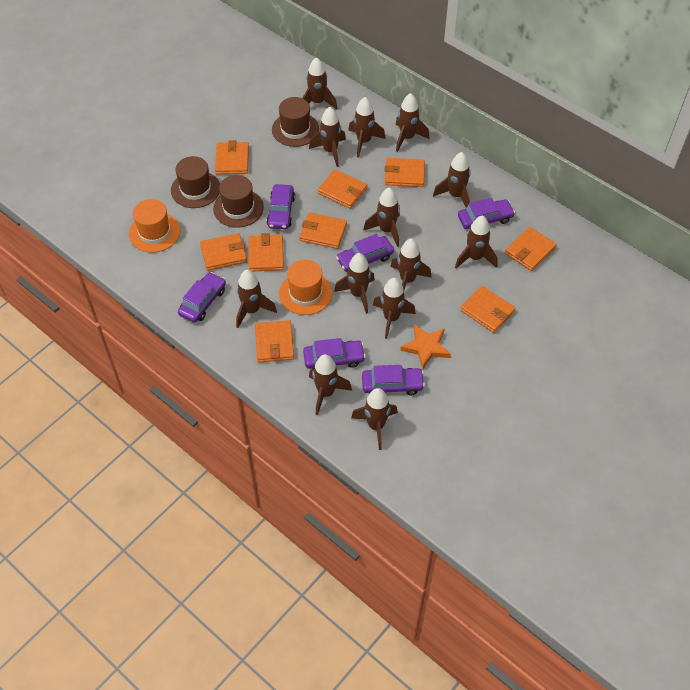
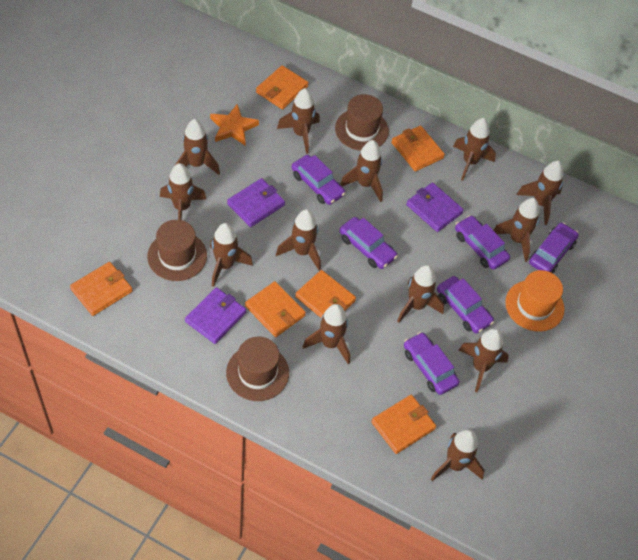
orange hat: [129,199,180,253] [279,260,332,315] = 2 -> [505,270,564,332] = 1
orange wallet: [200,233,247,271] [215,140,249,174] [249,233,284,272] [255,320,294,362] [299,212,347,249] [318,169,367,209] [384,158,425,187] [460,286,516,333] [505,227,557,271] = 9 -> [70,262,133,316] [245,281,306,337] [256,65,308,109] [295,270,356,318] [371,395,436,454] [391,126,445,171] = 6
purple wallet: none = 0 -> [185,287,246,344] [227,178,285,227] [406,182,464,232] = 3

